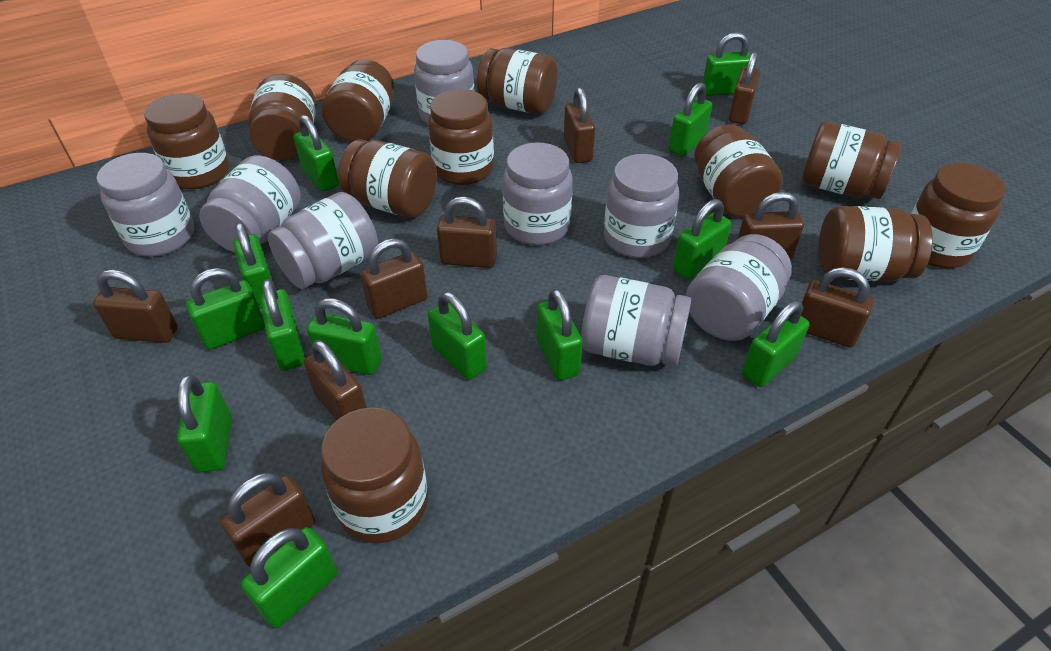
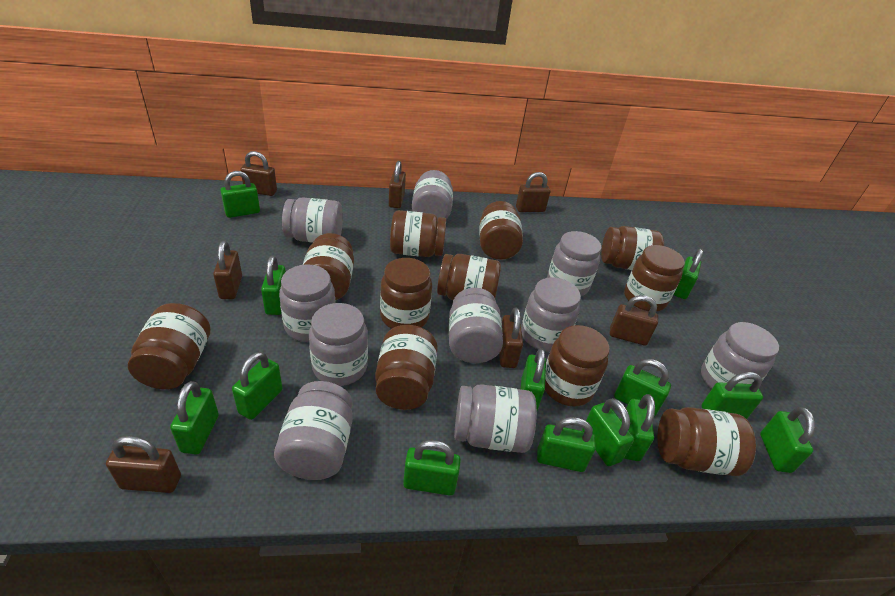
brown padlock: [93,270,178,343] [220,472,315,567] [304,340,367,420] [360,238,427,319] [437,197,497,268] [564,87,595,163] [729,52,760,124] [738,192,804,260] [801,267,873,348] = 9 -> [106,436,181,493] [213,241,242,299] [241,151,277,196] [389,161,406,208] [499,307,523,368] [516,172,550,212] [610,295,658,346] = 7
grey jar: [97,153,194,257] [199,155,301,253] [268,192,378,289] [414,40,475,124] [503,143,573,245] [581,275,691,366] [604,154,679,258] [686,234,792,341] = 8 -> [274,381,353,480] [279,264,336,342] [282,197,343,243] [309,303,368,386] [412,170,453,219] [449,288,503,363] [454,384,537,453] [521,277,581,352] [547,231,602,296] [701,322,779,389] = 10

